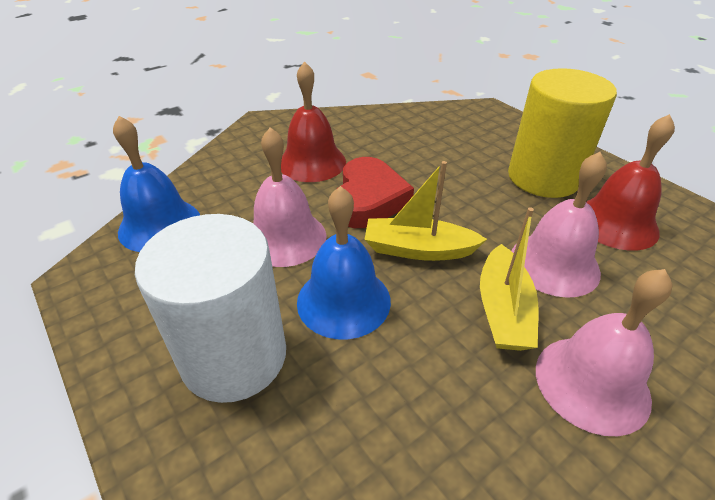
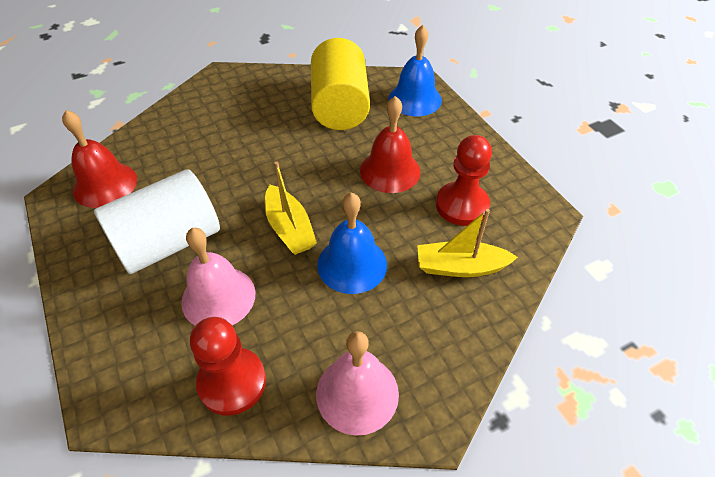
pink bell: [253,127,327,267] [511,152,607,298] [536,269,673,436] = 3 -> [181,228,255,325] [316,331,399,436] = 2
red heart: [338,157,414,228] = 1 -> none = 0
red pawn: none = 0 -> [190,317,266,416] [436,135,492,226] = 2

